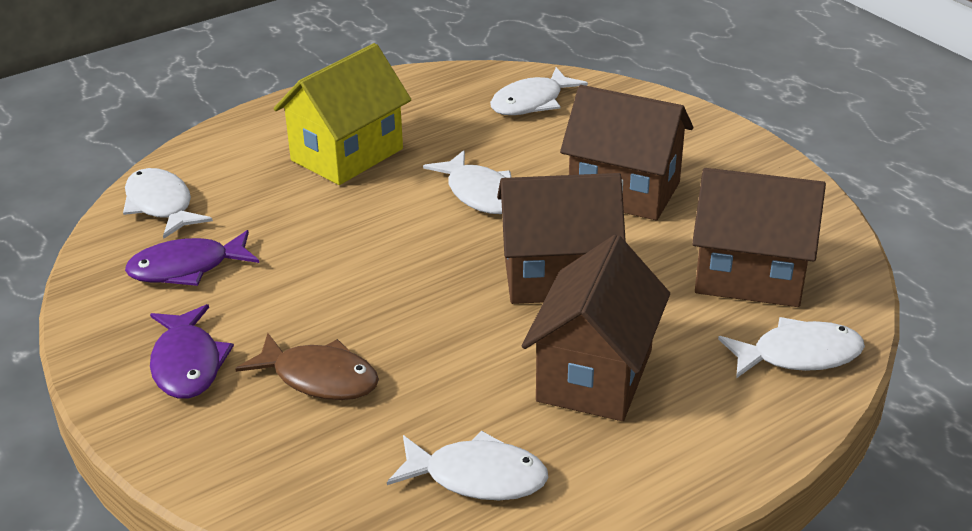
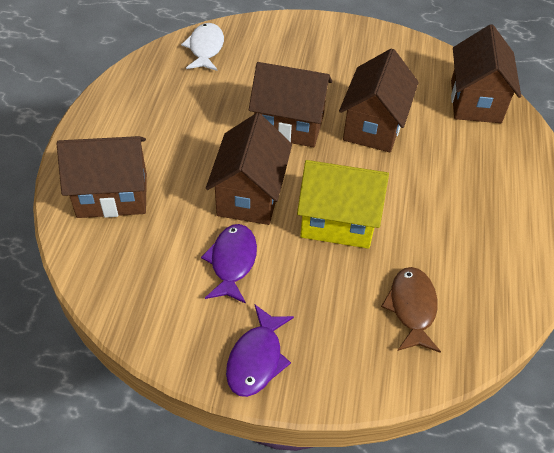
brown house: [497,173,626,304] [522,235,670,421] [560,85,693,220] [692,168,826,307] = 4 -> [57,136,147,218] [206,113,292,225] [249,62,332,147] [339,48,419,152] [451,24,521,123] = 5
white fish: [123,168,213,239] [387,431,548,500] [423,150,512,214] [490,67,588,115] [718,317,865,378] = 5 -> [181,23,224,71] = 1

